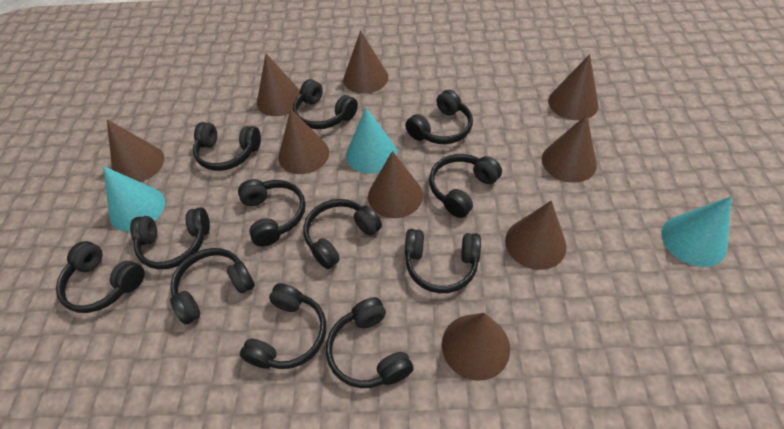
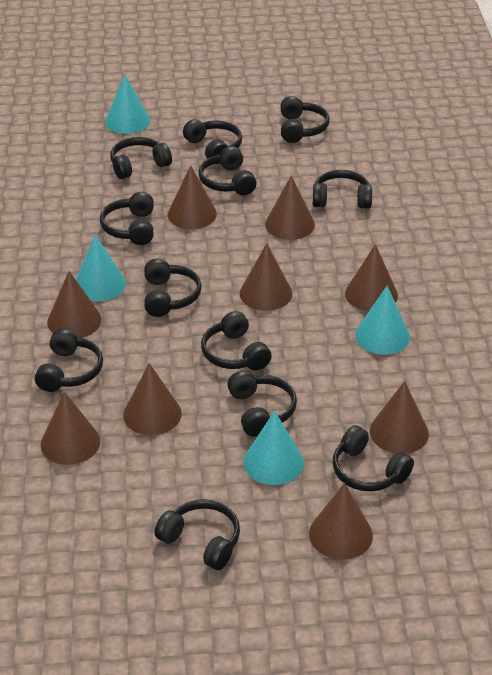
turquoise cone: [103,166,165,232] [346,108,397,174] [662,196,732,267] = 3 -> [76,235,126,302] [105,74,150,134] [243,411,304,485] [355,286,410,354] = 4

